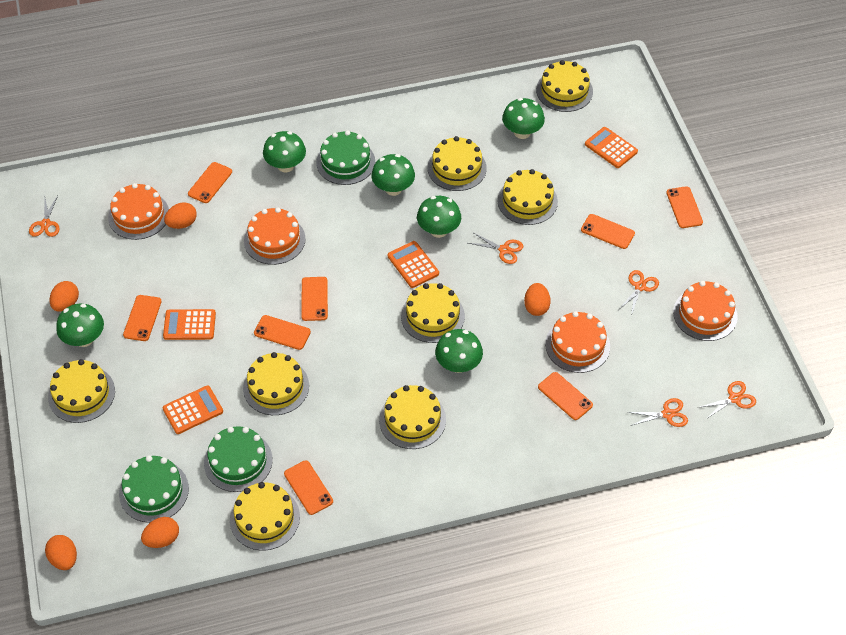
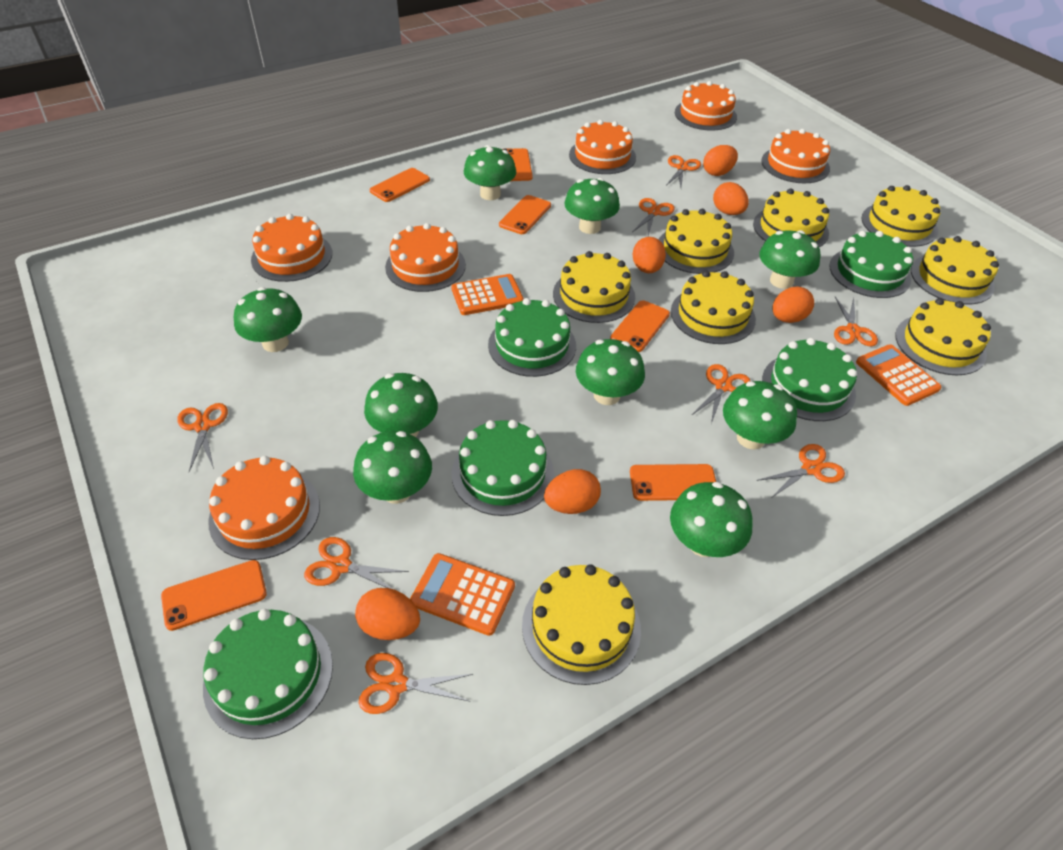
green cake: [119,455,189,523] [204,426,273,492] [316,130,375,185] = 3 -> [203,609,333,739] [452,420,554,516] [488,298,576,377] [762,338,857,421] [829,231,913,298] = 5
green mushroom: [56,304,104,347] [263,131,306,172] [371,154,415,196] [417,196,461,238] [435,329,483,373] [502,98,545,139] = 6 -> [234,287,302,352] [353,431,432,504] [364,373,438,437] [464,145,516,200] [564,178,620,234] [576,339,645,405] [670,482,753,557] [723,381,797,450] [759,230,820,289] = 9
orange cake: [108,183,169,240] [244,207,306,265] [545,311,610,373] [673,281,738,341] = 4 -> [208,456,320,560] [251,214,332,282] [385,223,466,292] [569,120,636,174] [675,81,737,131] [761,129,830,183] = 6
orange calculator: [163,309,216,340] [163,385,223,434] [388,241,439,288] [585,127,638,168] = 4 -> [410,553,515,636] [451,274,524,315] [856,344,941,406] = 3
orange egg: [45,535,77,570] [49,281,79,312] [141,517,179,548] [164,202,197,229] [524,283,550,316] = 5 -> [355,588,420,640] [544,469,601,514] [633,237,666,273] [703,145,738,176] [713,182,749,215] [772,286,814,323] = 6
orange phone: [123,295,162,341] [188,162,232,203] [254,315,311,350] [284,460,333,515] [301,277,328,321] [538,372,593,420] [581,214,635,249] [666,186,703,228] = 8 -> [161,560,267,631] [370,168,430,202] [499,195,551,234] [502,148,533,181] [610,300,670,352] [630,464,716,501] = 6
orange scissors: [29,196,59,237] [468,233,523,264] [619,270,659,315] [627,398,688,427] [697,381,756,420] = 5 -> [177,403,228,472] [304,537,409,589] [359,653,473,714] [632,198,675,236] [666,155,701,187] [692,364,750,424] [756,444,845,498] [834,297,878,346] = 8

